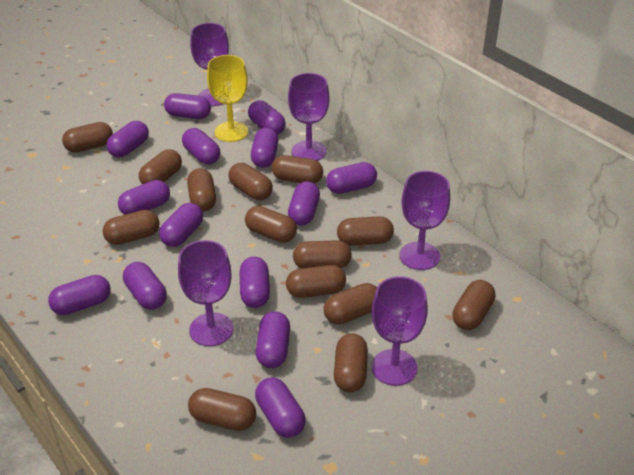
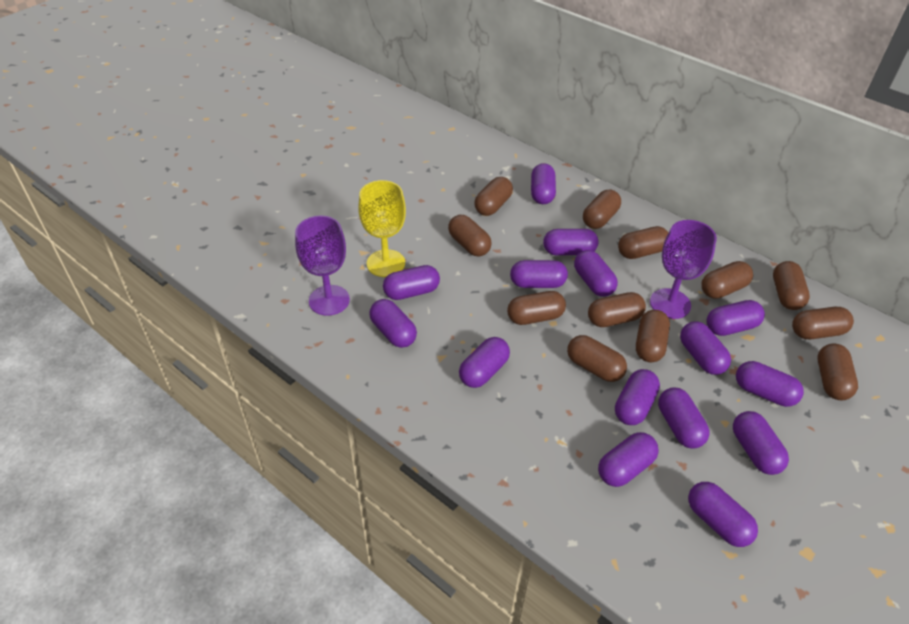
brown capsule: [62,122,113,153] [103,210,160,245] [139,149,182,184] [187,168,216,211] [188,388,256,431] [228,163,273,200] [245,206,297,243] [272,155,323,184] [286,265,346,298] [293,240,352,269] [324,283,377,324] [334,333,368,393] [337,216,394,246] [452,280,495,330] = 14 -> [448,215,492,256] [474,177,513,216] [507,291,566,325] [567,335,627,382] [583,190,621,229] [588,292,646,327] [618,226,669,259] [636,310,670,362] [701,261,753,299] [773,261,810,310] [792,307,854,339] [817,343,858,400] = 12
purple capsule: [48,275,111,315] [106,121,149,158] [118,180,170,215] [123,262,167,310] [159,203,203,247] [164,93,211,119] [182,128,220,164] [240,257,270,308] [248,100,286,135] [251,128,278,168] [255,377,306,437] [256,311,290,368] [288,181,320,226] [326,162,377,194] = 14 -> [369,299,417,348] [383,265,440,300] [459,337,510,388] [510,260,568,288] [531,163,556,204] [543,229,598,255] [574,250,618,297] [598,432,659,487] [615,369,660,425] [658,387,710,449] [680,321,731,375] [688,482,758,547] [706,300,765,336] [733,411,789,475] [736,361,804,407] = 15
purple goblet: [178,240,234,346] [190,23,229,106] [288,73,329,161] [372,276,428,386] [400,171,450,270] = 5 -> [295,216,350,316] [650,220,717,319] = 2

